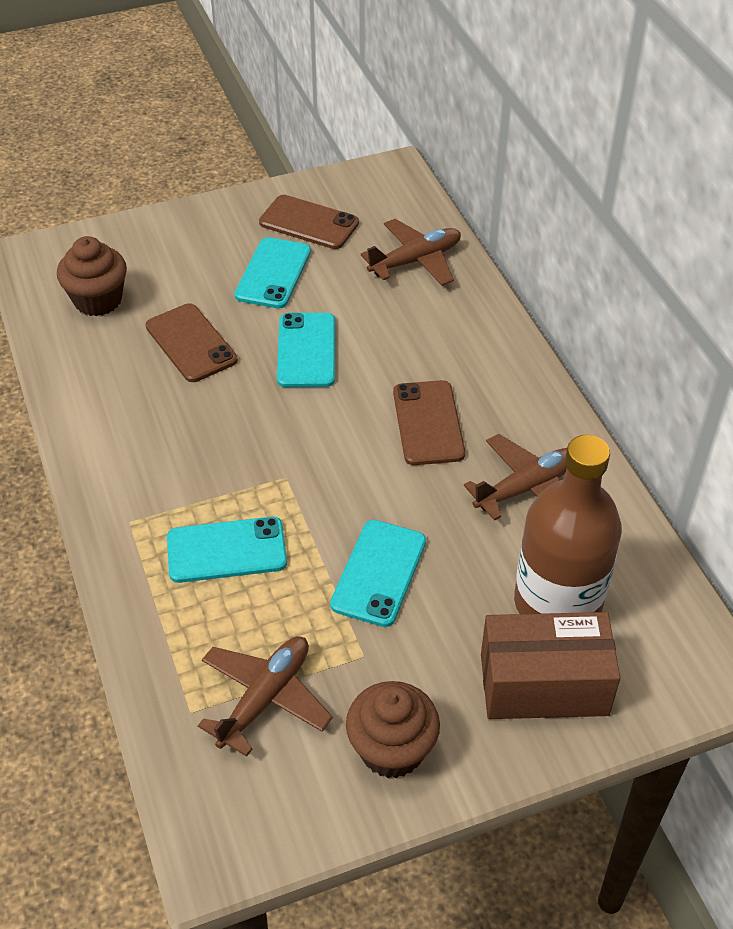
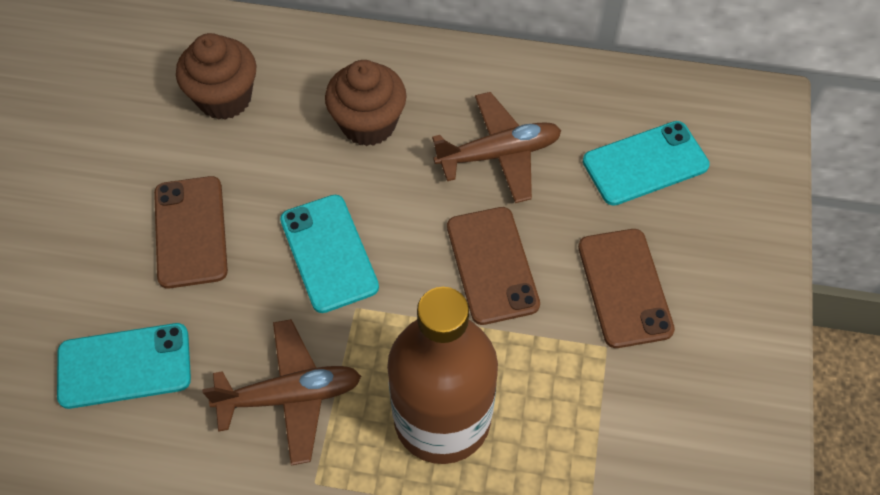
brown box: [481,612,620,719] = 1 -> none = 0
brown plane: [198,636,333,757] [361,219,461,286] [464,434,567,521] = 3 -> [202,319,361,466] [432,92,562,203] = 2
turquoise phone: [167,517,287,583] [234,237,311,309] [277,313,335,387] [330,520,426,627] = 4 -> [57,323,191,409] [280,195,379,313] [583,121,710,206] = 3

